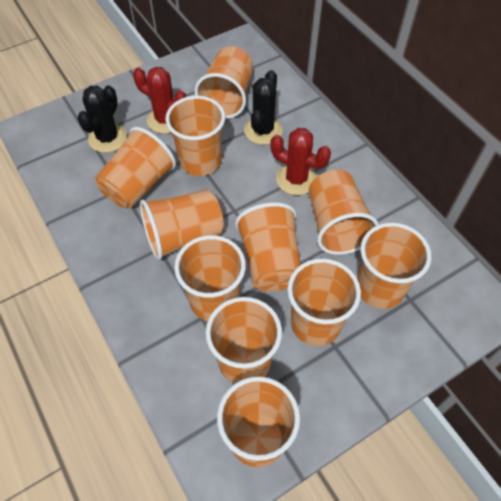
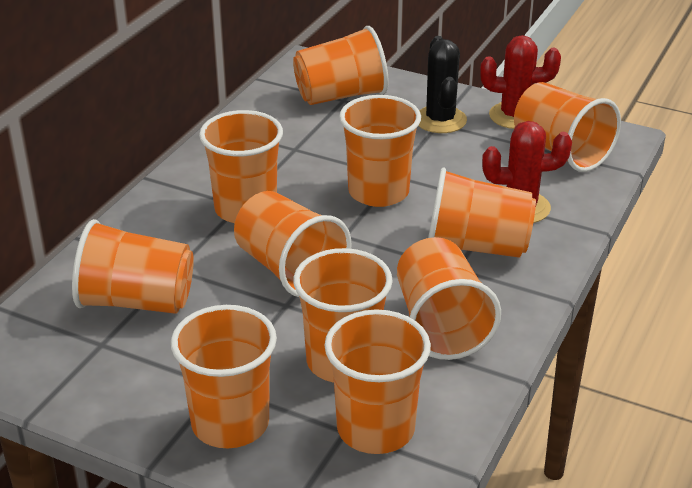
black cactus: [77,85,127,153] [244,70,283,145] = 2 -> [419,36,467,133] = 1

